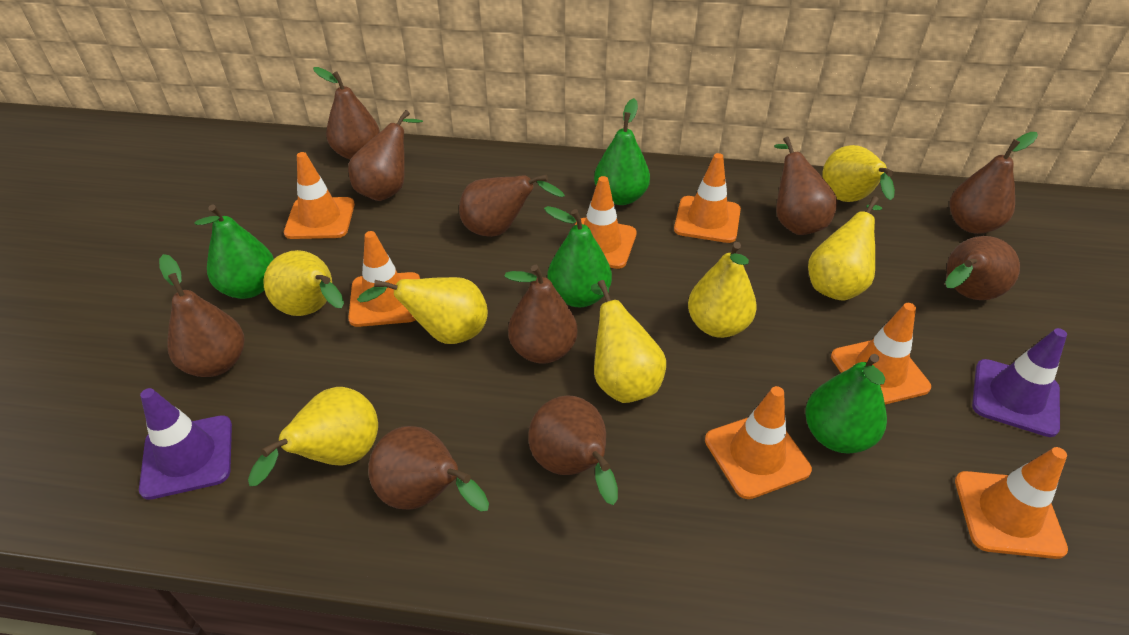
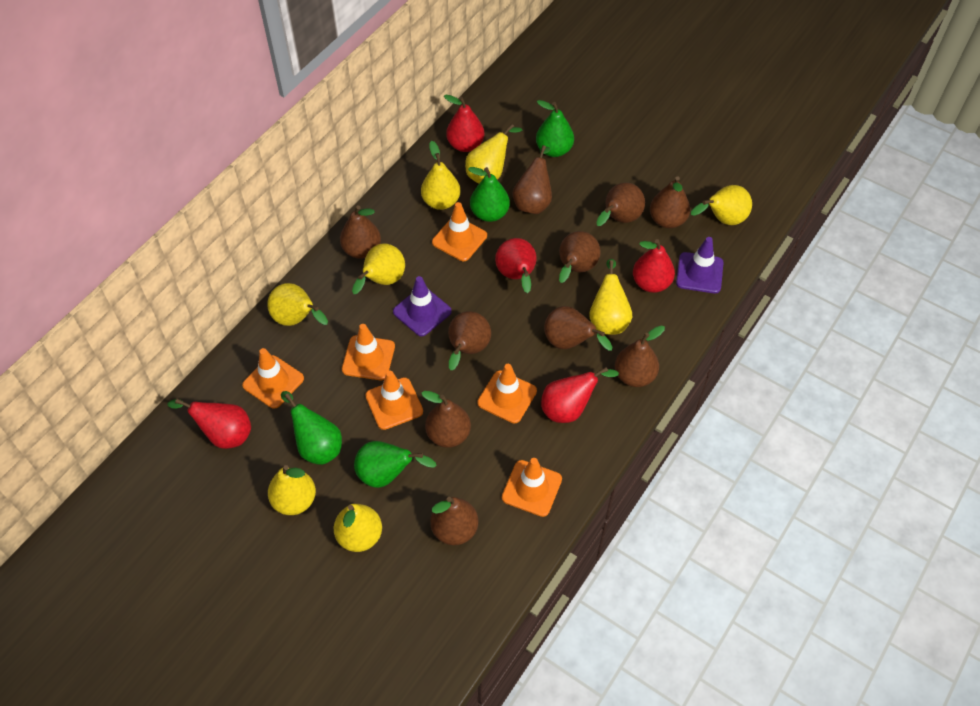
orange traffic cone: [284,152,355,239] [348,231,420,327] [575,176,637,269] [674,153,741,243] [705,386,812,499] [831,303,931,405] [955,447,1068,559] = 7 -> [242,348,304,409] [342,324,395,380] [365,370,423,430] [432,202,487,261] [477,364,537,423] [502,458,562,517] = 6
red pear: none = 0 -> [167,399,251,449] [444,95,484,152] [495,238,537,293] [541,367,619,423] [633,239,675,293] = 5
yellow pear: [248,387,378,486] [263,250,344,316] [357,277,488,344] [591,280,666,403] [688,242,757,338] [808,196,882,301] [822,145,895,202] = 7 -> [267,283,328,326] [268,465,316,515] [334,504,382,552] [352,243,405,294] [421,141,461,210] [465,124,522,184] [589,259,632,335] [691,185,752,225] = 8

